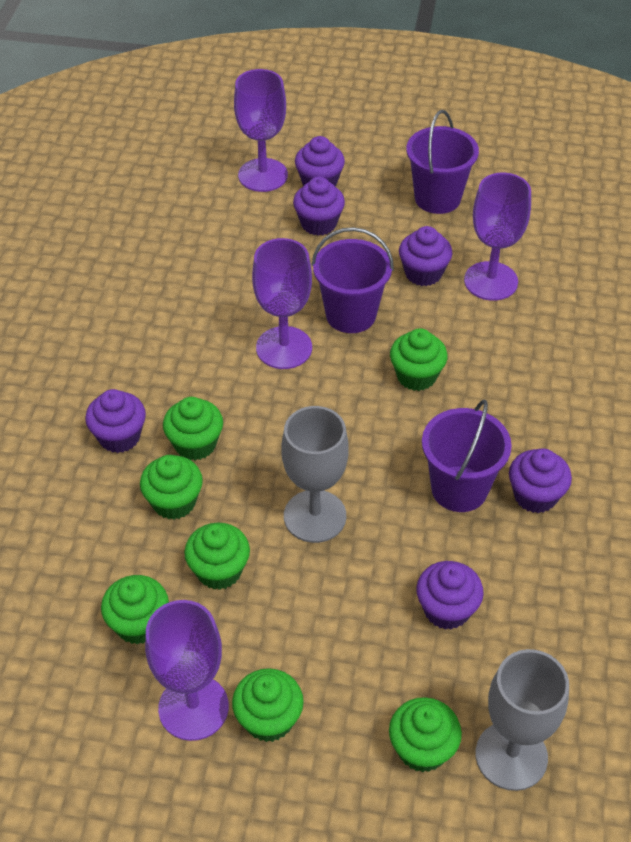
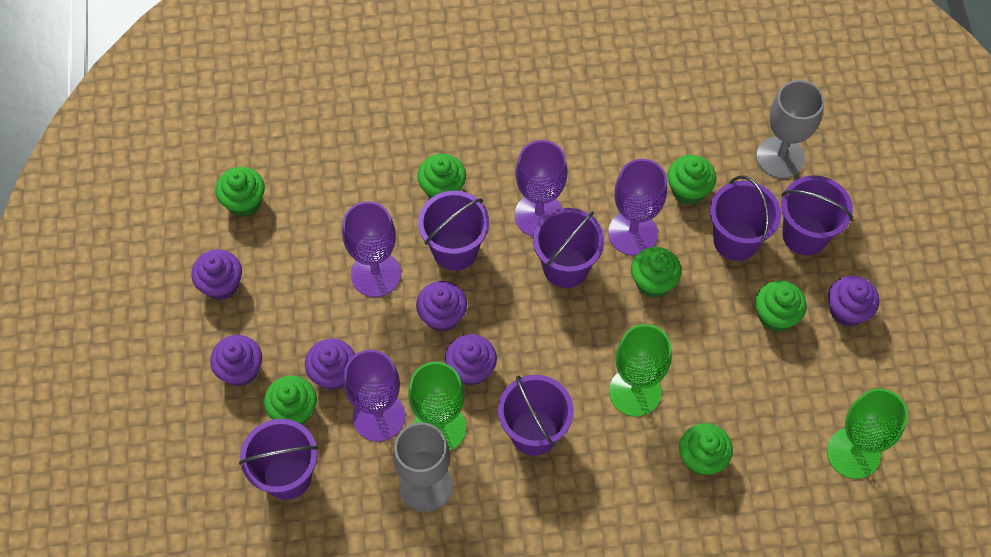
green goblet: none = 0 -> [408,362,466,451] [609,324,672,417] [827,388,908,479] = 3
purple bucket: [312,227,394,333] [406,110,479,214] [422,400,512,512] = 3 -> [239,419,319,500] [418,191,489,271] [498,375,574,456] [533,208,605,288] [710,176,781,261] [781,175,853,256] = 6

